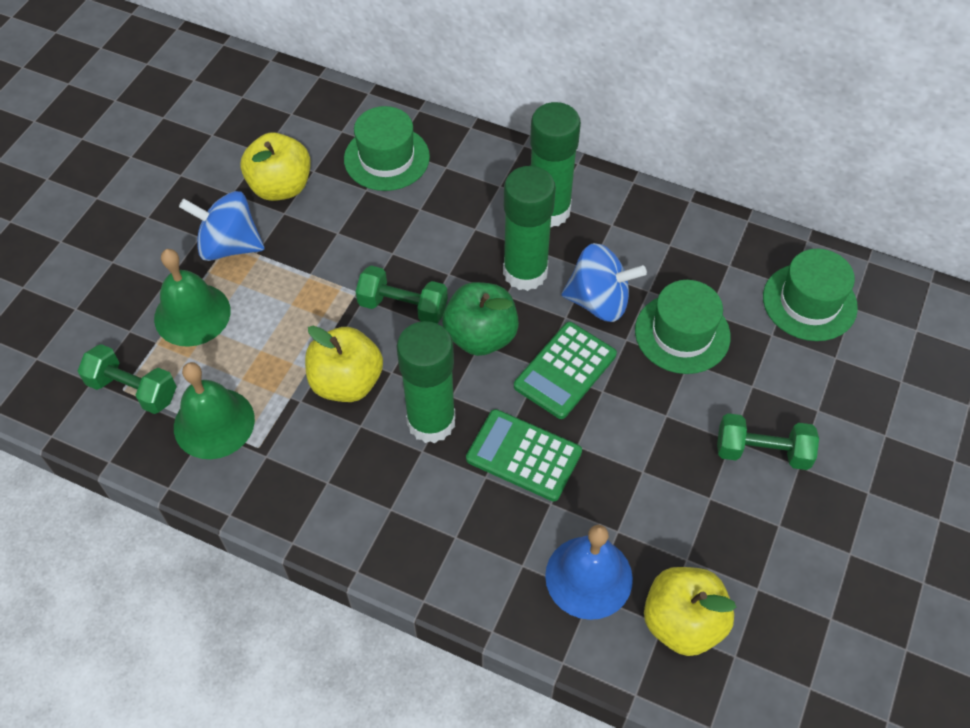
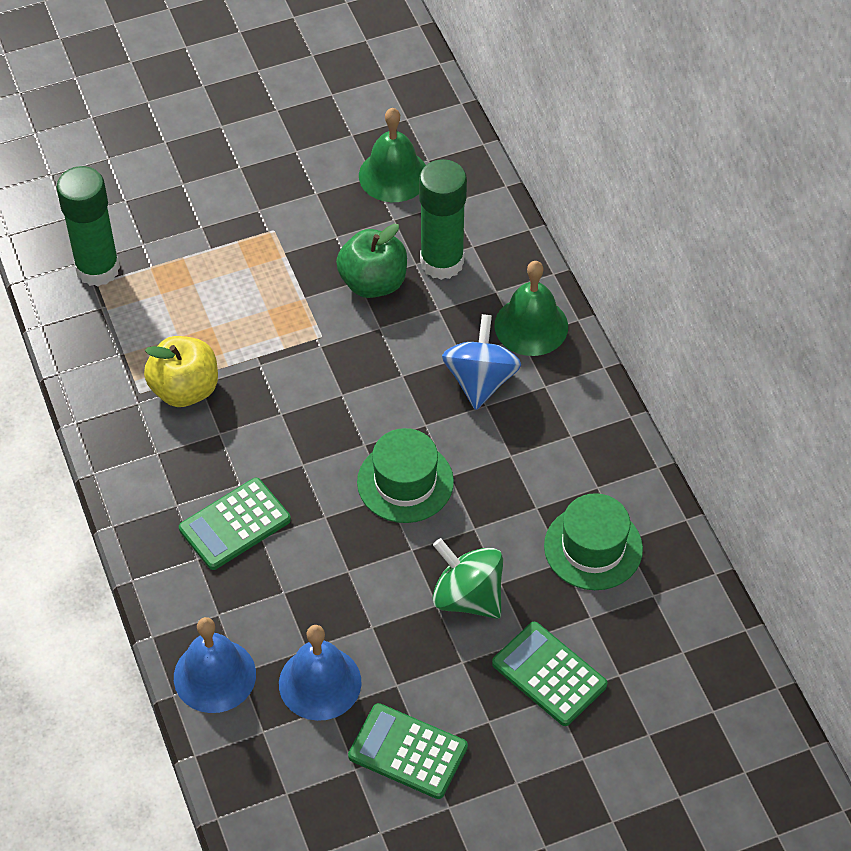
blue bell: [545,525,633,620] = 1 -> [174,617,256,713] [279,625,362,721] = 2
blue spinning top: [179,191,265,261] [562,243,647,322] = 2 -> [442,314,521,410] = 1
green calculator: [466,409,582,501] [514,322,617,419] = 2 -> [179,478,291,570] [348,703,468,799] [492,622,608,726] = 3
green dumbbell: [78,344,177,414] [356,266,448,323] [717,413,819,470] = 3 -> none = 0
green glue stick: [396,321,456,443] [503,166,556,291] [530,102,581,228] = 3 -> [56,166,120,286] [419,159,467,280] = 2
green hat: [344,106,430,191] [635,280,731,374] [763,249,858,341] = 3 -> [357,428,454,523] [544,493,643,590] = 2
green spinning top: none = 0 -> [432,538,503,619] = 1
yellow apple: [240,132,311,201] [305,326,383,402] [644,567,736,656] = 3 -> [144,336,218,407] = 1

